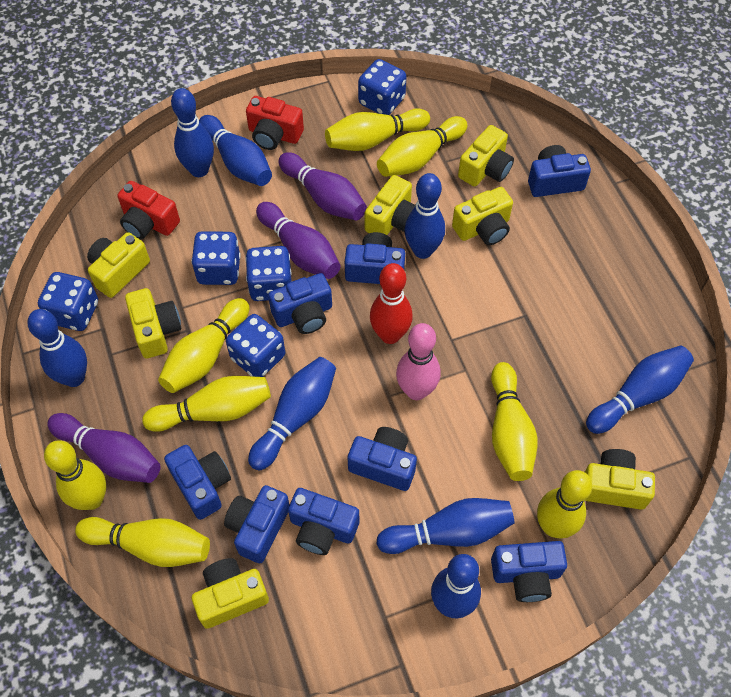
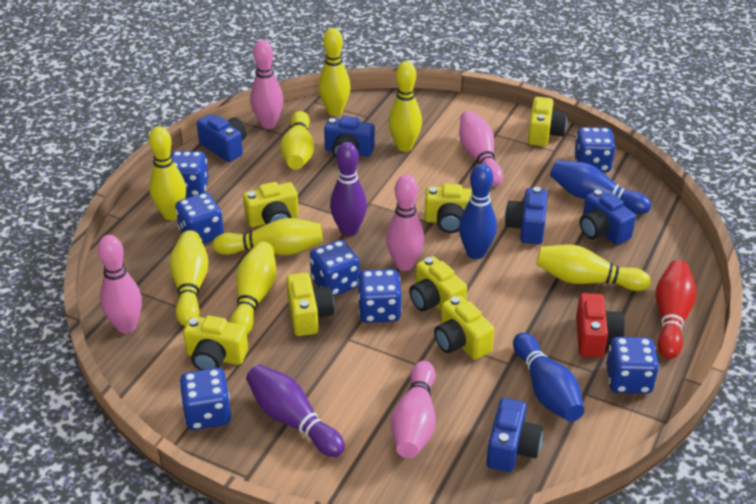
blue bowling pin: [27,309,87,387] [171,88,214,177] [199,115,272,186] [248,357,336,470] [377,498,515,554] [404,173,445,259] [431,554,481,618] [586,346,694,434] = 8 -> [459,164,497,259] [513,333,584,422] [550,160,651,214] = 3
blue camera: [164,445,231,520] [224,485,289,563] [268,273,332,334] [288,488,359,555] [345,232,405,284] [348,427,417,491] [491,541,567,602] [528,145,591,197] = 8 -> [197,114,246,162] [324,116,375,158] [487,398,543,472] [505,187,548,245] [580,189,636,245] = 5
blue dice: [38,272,98,331] [191,231,241,285] [226,314,285,377] [245,246,292,301] [358,59,406,115] = 5 -> [171,151,209,197] [175,193,224,244] [179,368,231,430] [310,240,360,296] [357,269,402,323] [574,127,615,172] [606,337,659,394] = 7
pink bowling pin: [396,323,440,400] = 1 -> [98,235,142,334] [251,40,283,129] [386,175,424,271] [391,361,436,458] [459,110,503,187] = 5
purple bowling pin: [47,413,161,483] [256,202,341,279] [278,152,367,221] = 3 -> [246,364,345,457] [330,142,367,237] = 2
red camera: [118,181,180,239] [246,96,304,150] = 2 -> [576,293,625,358] = 1

